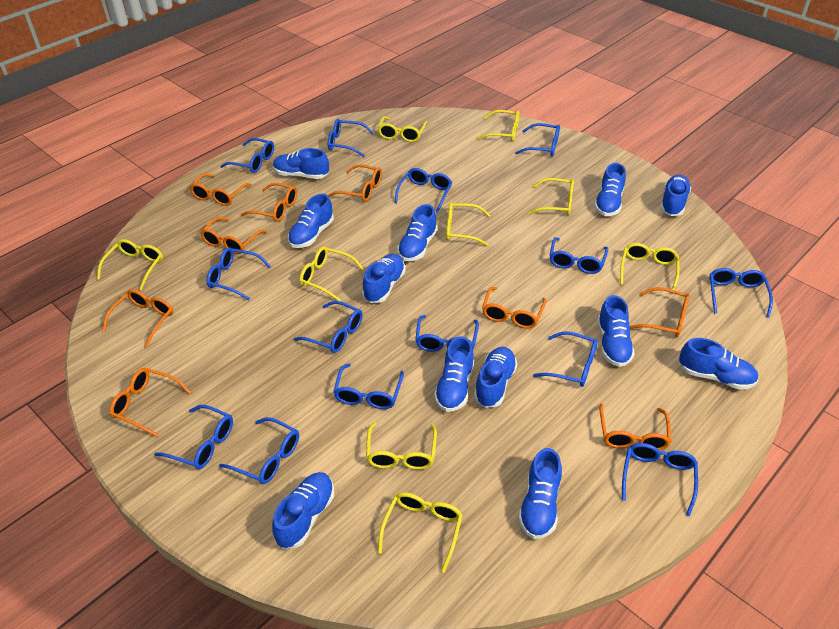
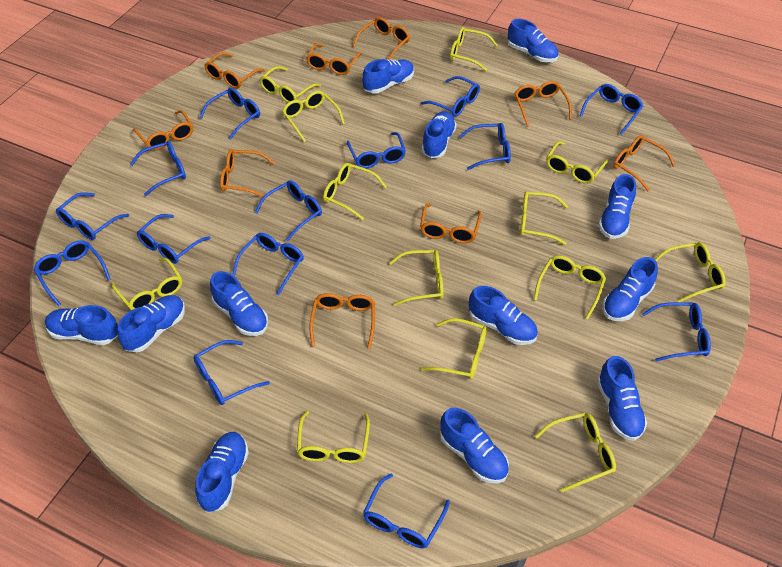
yellow glasses: [97,239,163,290] [299,247,364,301] [366,422,437,470] [377,116,427,142] [378,492,463,573] [446,202,491,246] [477,110,520,142] [528,178,574,215] [620,243,680,294] = 9 -> [111,258,182,310] [260,66,321,103] [282,91,345,142] [297,411,370,463] [323,163,387,220] [389,250,443,306] [421,318,487,379] [450,27,498,71] [520,191,568,245] [534,255,606,319] [535,413,616,492] [546,141,608,184] [655,242,726,302] = 13

